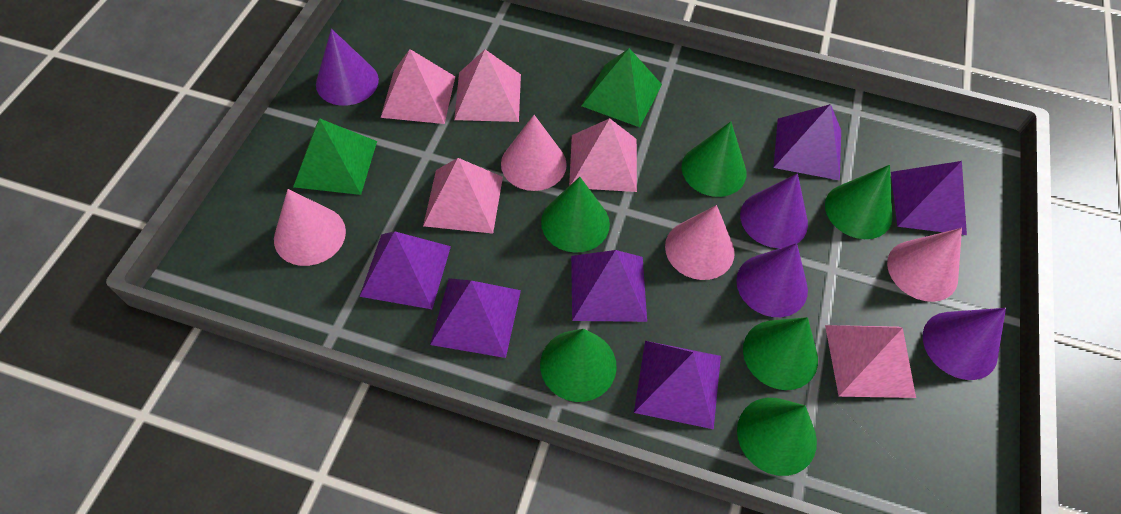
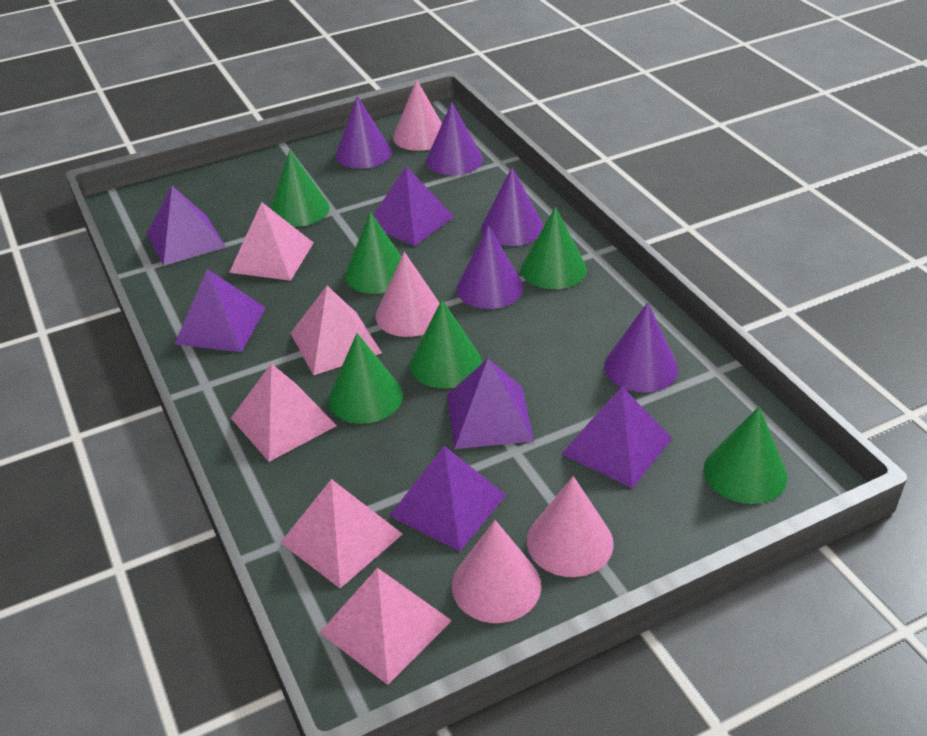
green pyramid: [293,118,377,195] [581,48,662,127] = 2 -> none = 0
purple cone: [316,29,379,106] [736,243,808,317] [740,173,808,248] [923,308,1006,380] = 4 -> [336,96,392,169] [426,102,483,175] [456,225,523,309] [481,167,544,246] [604,302,678,393] = 5

